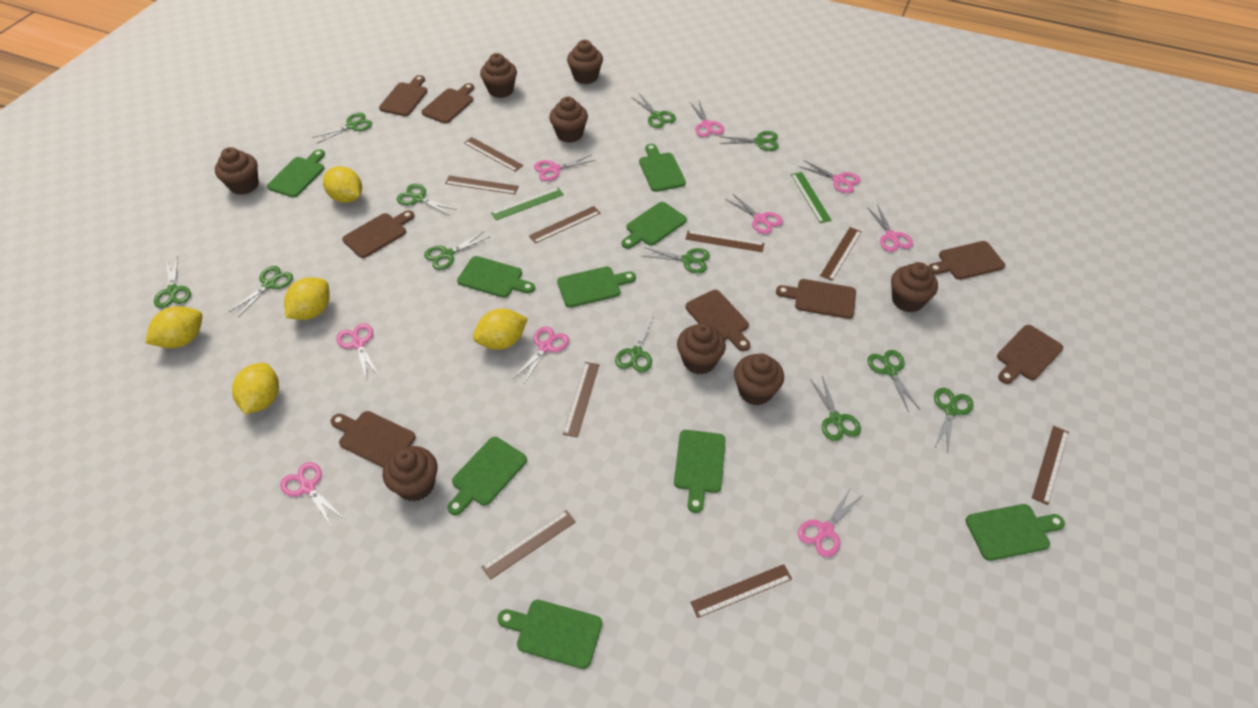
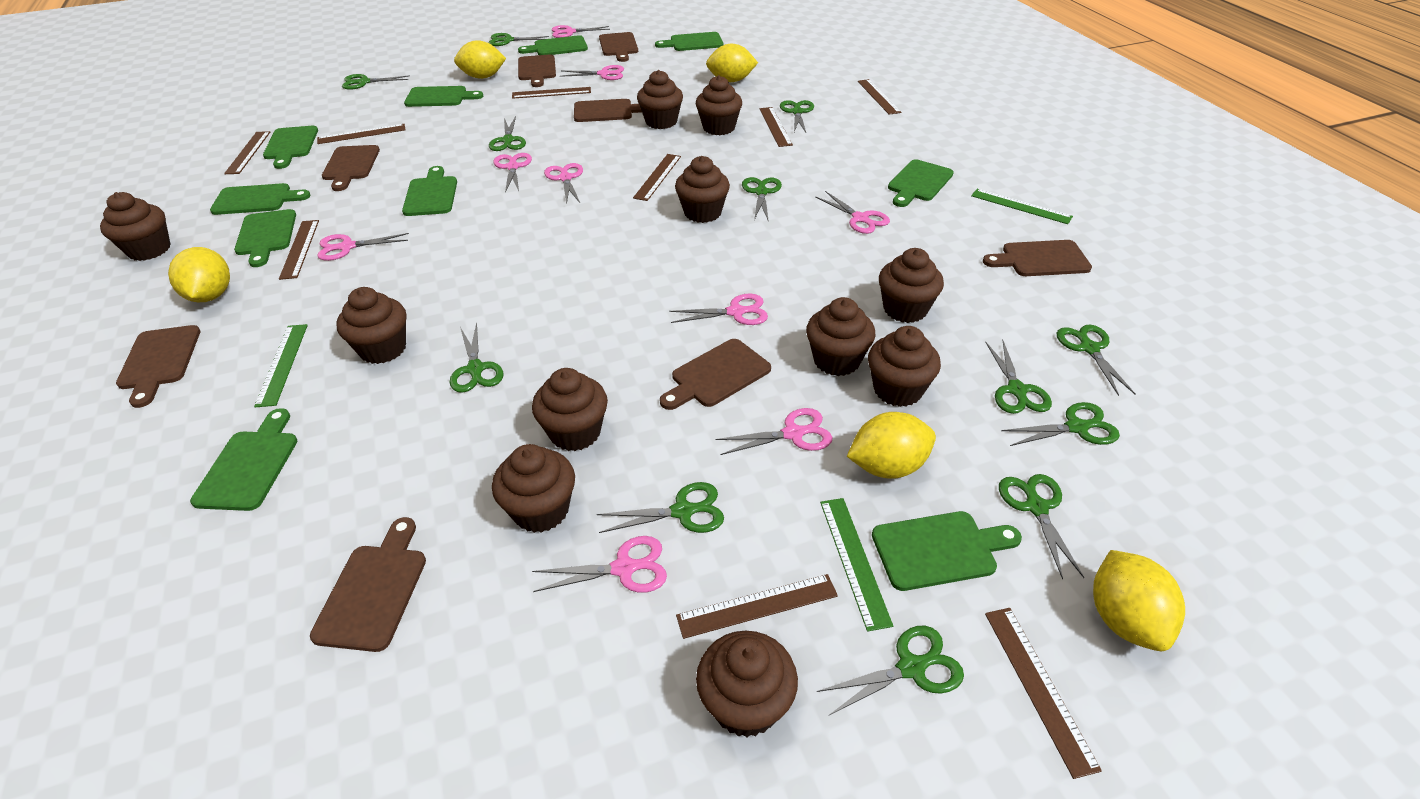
brown cupcake: [215,147,259,195] [383,446,437,502] [480,53,517,98] [549,97,588,143] [567,40,603,84] [677,323,726,374] [734,353,784,405] [891,262,938,312] = 8 -> [100,192,171,261] [336,287,406,364] [492,444,575,533] [532,368,608,451] [637,70,683,129] [675,156,730,223] [696,75,742,135] [696,631,798,737] [806,297,875,376] [868,326,941,407] [879,248,944,323] = 11
green cutting board: [267,149,325,198] [447,437,527,515] [457,256,535,298] [498,600,602,669] [557,267,636,308] [622,202,687,249] [639,144,686,192] [674,430,726,513] [965,504,1065,561] = 9 -> [190,408,297,511] [210,183,310,215] [234,209,296,267] [263,126,318,169] [402,166,457,216] [404,86,483,107] [518,35,588,55] [655,32,724,51] [872,511,1022,591] [888,159,954,207] = 10
green ruler: [491,188,564,220] [791,172,832,223] = 2 -> [254,324,308,407] [820,498,893,632] [971,189,1073,224] = 3

